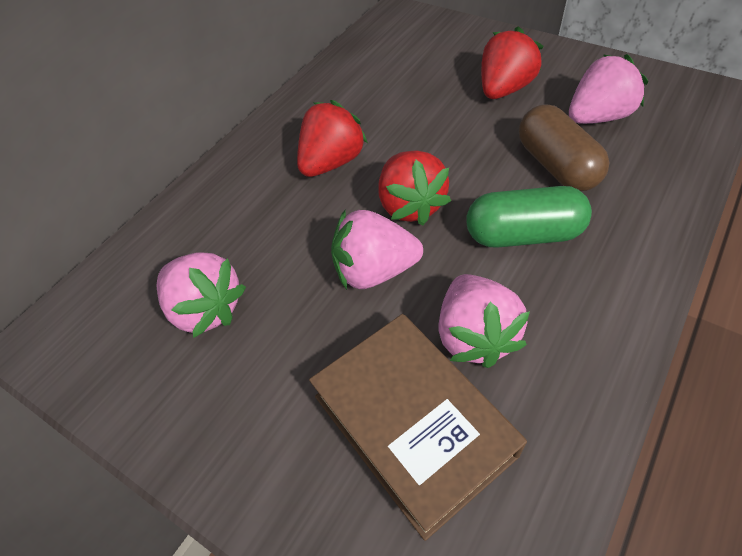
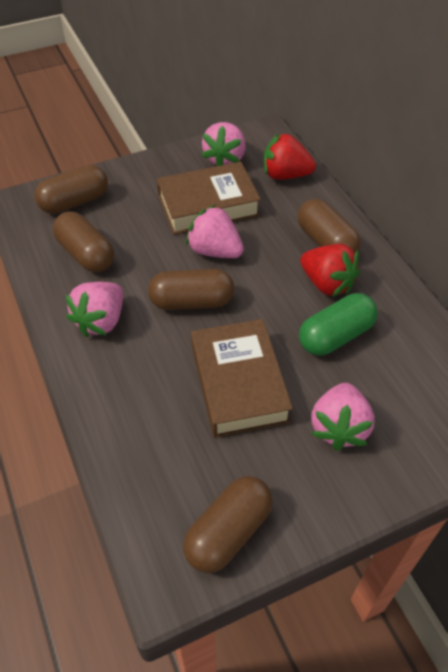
brown book: [309,314,527,541] = 1 -> [157,162,261,235] [191,319,293,438] = 2
brown capsule: [519,104,609,191] = 1 -> [35,165,108,214] [53,211,114,272] [148,269,234,310] [183,476,273,573] [297,199,361,253] = 5
red strawberry: [297,100,368,177] [379,151,451,225] [481,26,543,99] = 3 -> [264,133,316,180] [300,244,360,297] = 2

